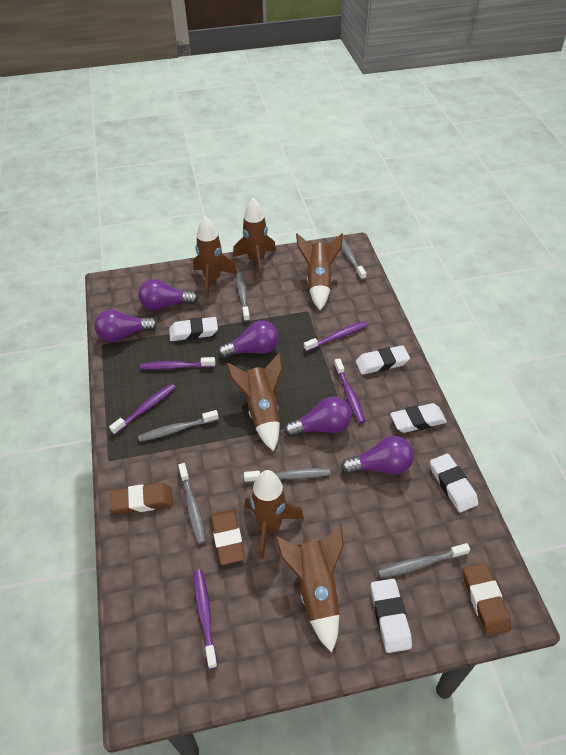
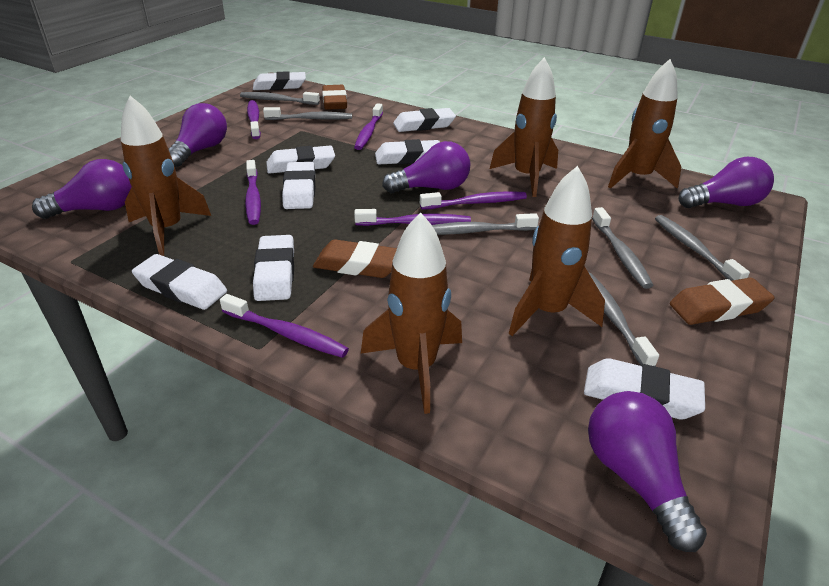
brown rocket: [193,216,237,297] [226,353,282,451] [233,198,276,278] [244,470,304,559] [275,524,344,653] [296,233,343,310] = 6 -> [121,96,211,256] [361,212,462,414] [490,57,558,197] [509,166,605,336] [608,59,681,189] = 5
purple toothbrush: [109,384,176,435] [140,357,215,370] [194,570,218,669] [304,321,368,352] [334,358,365,424] = 5 -> [220,294,349,358] [245,160,261,225] [247,100,261,139] [354,103,383,150] [354,209,471,226] [420,191,527,210] = 6
white eraser: [169,317,218,341] [356,345,410,375] [371,579,412,653] [390,403,447,433] [430,454,478,512] = 5 -> [132,254,227,310] [253,71,306,90] [253,235,294,301] [266,146,335,174] [282,162,315,209] [375,139,440,164] [393,108,456,132] [584,358,705,419] = 8

